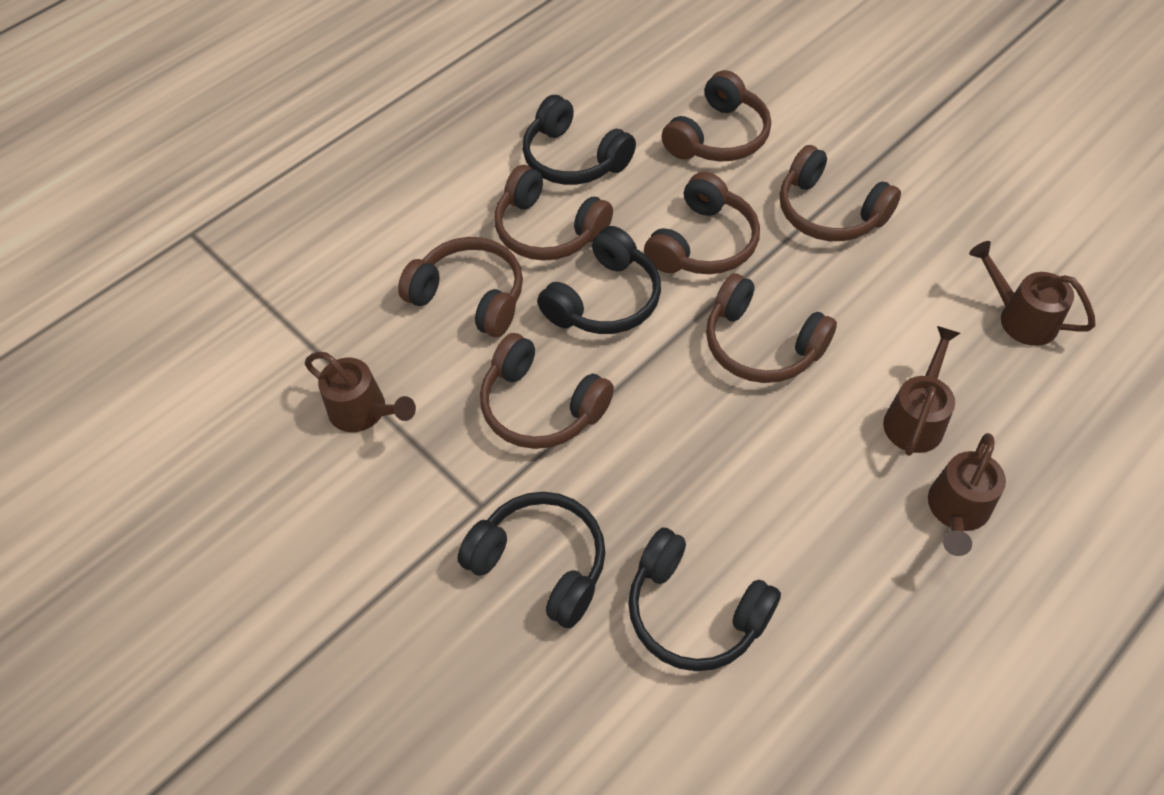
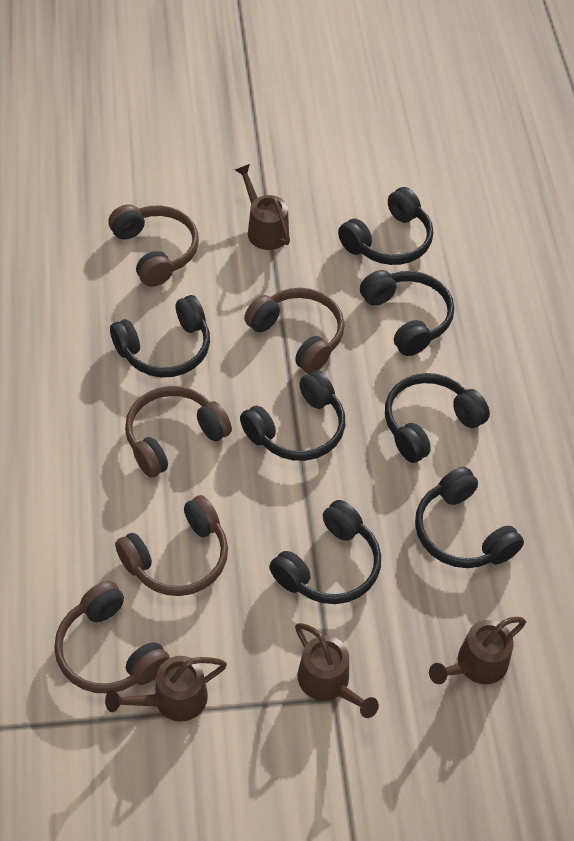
black headphones: [458,492,605,628] [522,95,636,185] [537,226,661,334] [628,527,781,671] = 4 -> [110,295,210,378] [240,370,345,461] [269,500,381,604] [338,187,433,265] [360,270,454,356] [385,373,490,463] [415,467,524,568] = 7
brown headphones: [398,237,523,337] [480,333,614,449] [494,165,613,261] [644,172,760,274] [661,70,771,162] [706,273,837,383] [780,145,901,241] = 7 -> [54,581,170,693] [108,204,199,287] [115,495,228,596] [125,386,232,478] [244,288,344,373] = 5

